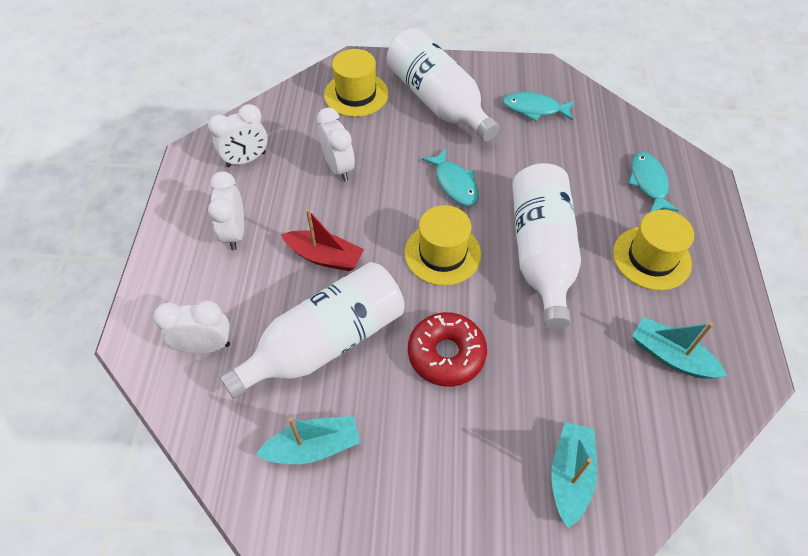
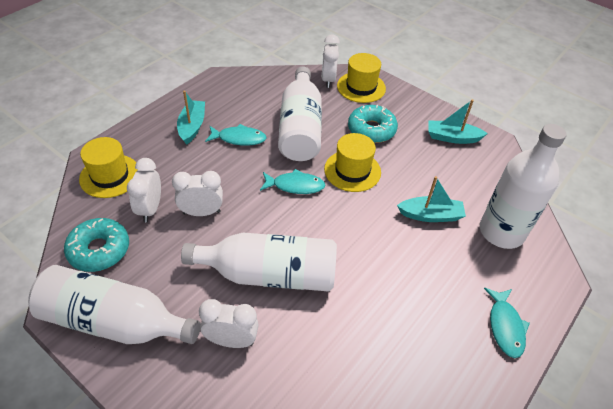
red boat: [281,209,364,271] = 1 -> none = 0
red donut: [408,312,487,387] = 1 -> none = 0
turquoise donut: none = 0 -> [64,218,129,272] [348,105,398,143] = 2
white bottle: [219,262,405,399] [387,28,500,141] [512,163,581,330] = 3 -> [28,265,201,344] [181,233,337,292] [278,66,322,161] [480,124,567,249] = 4

